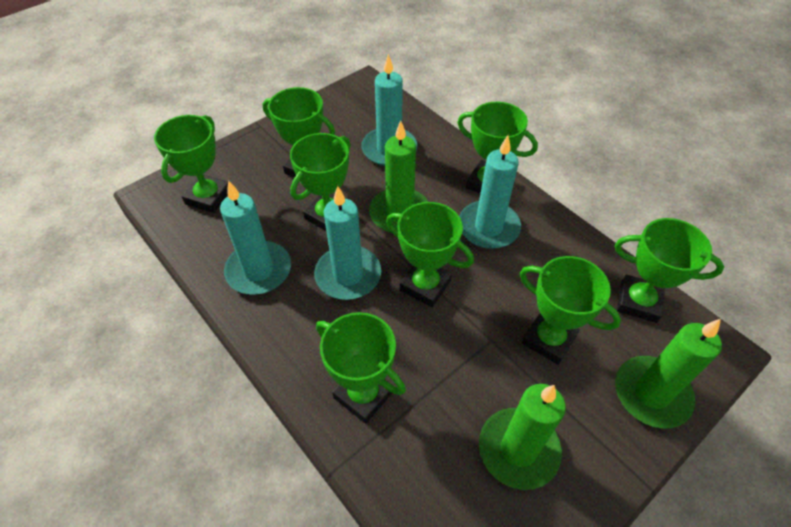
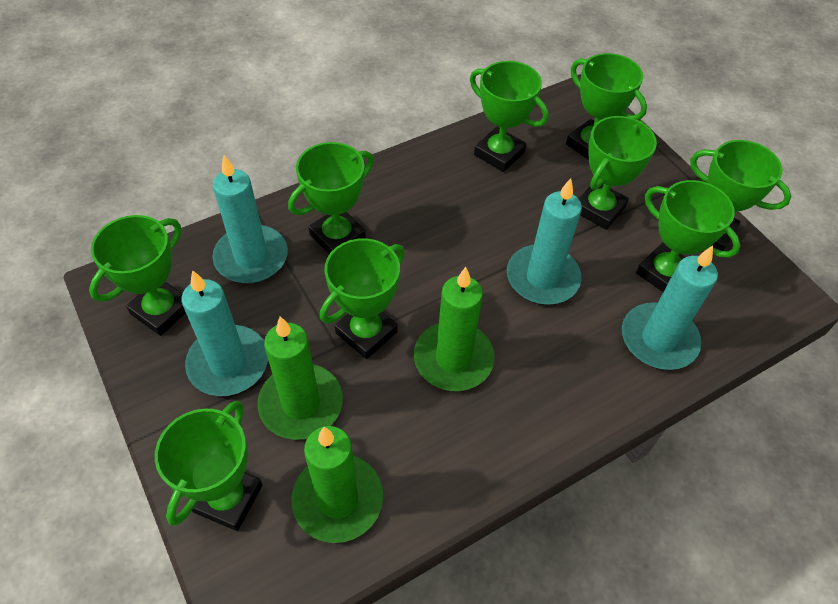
green trophy: [154,115,228,213] [263,87,335,178] [290,133,351,231] [316,312,406,424] [386,202,474,307] [457,102,538,194] [520,256,621,365] [615,218,724,323] = 8 -> [89,215,186,336] [155,401,263,531] [288,142,374,254] [320,238,405,359] [470,61,549,172] [566,53,647,160] [579,116,657,230] [636,180,741,292] [690,140,792,251] = 9

